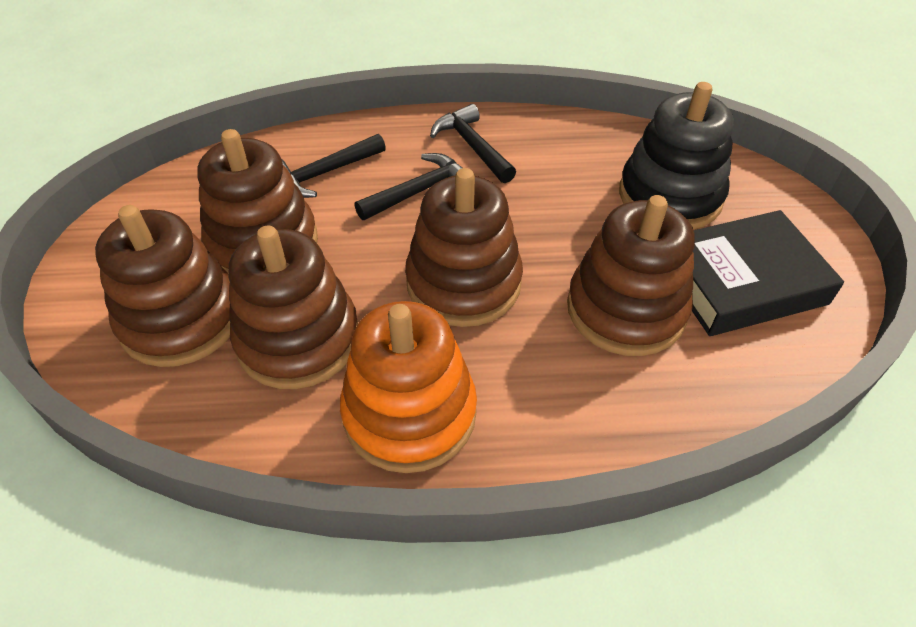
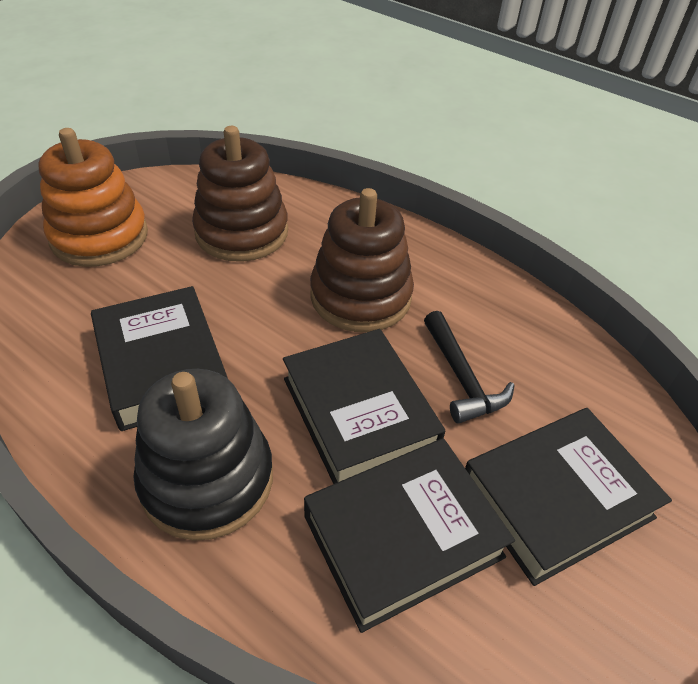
black book: [692,210,844,336] = 1 -> [91,286,228,431] [283,329,445,484] [304,438,515,633] [465,408,672,586] = 4
black hammer: [282,134,386,198] [354,153,462,220] [430,104,516,183] = 3 -> [424,311,515,424] = 1
brown stacking toy: [95,205,230,367] [197,129,318,274] [228,225,358,389] [405,168,523,327] [567,195,695,356] = 5 -> [192,126,288,262] [310,188,414,332] = 2

